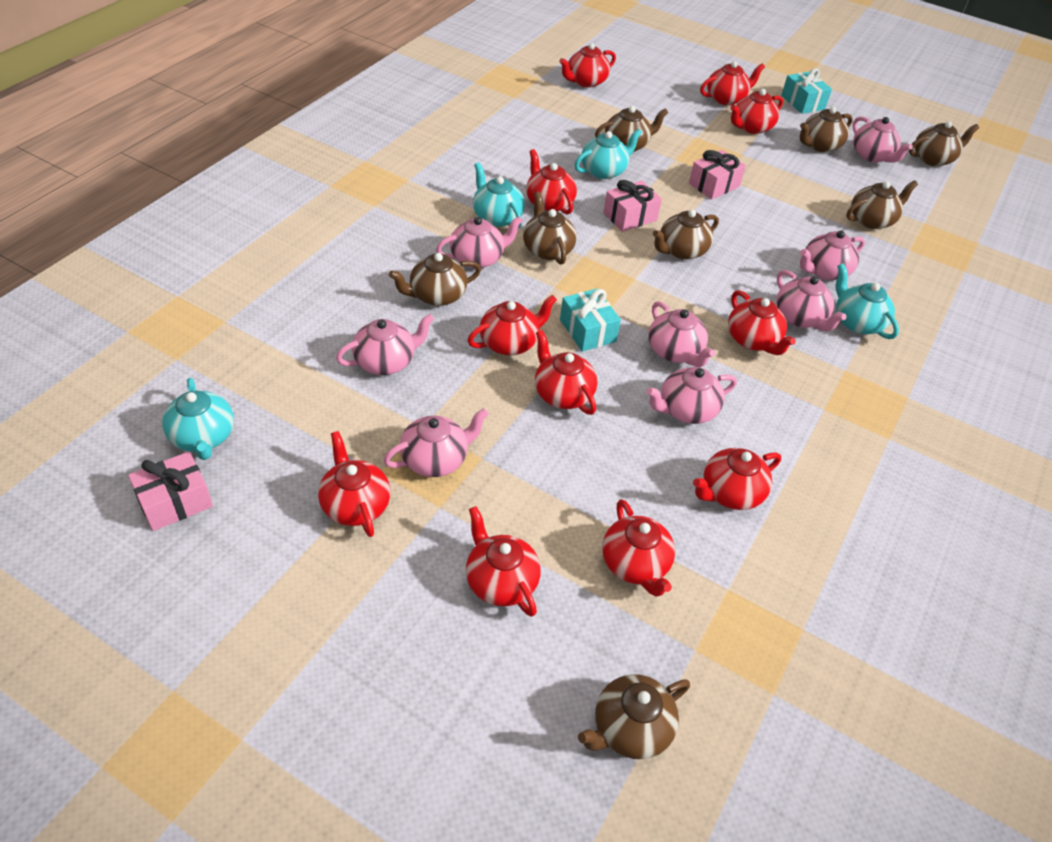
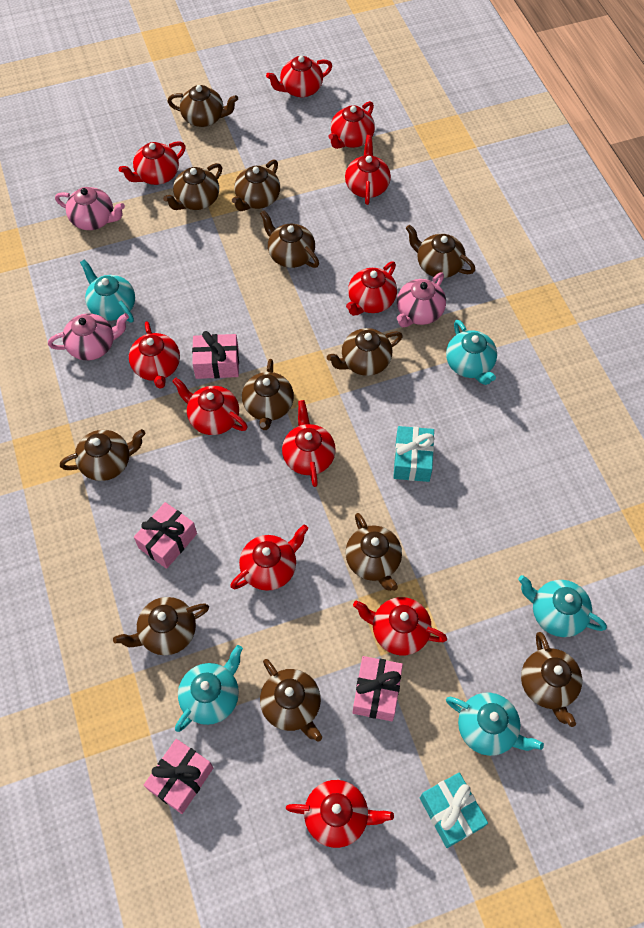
brown teapot: [389,253,481,306] [523,192,577,265] [578,674,690,759] [595,106,668,152] [653,209,719,260] [800,107,853,152] [846,180,918,229] [909,121,979,167] = 8 -> [60,429,146,481] [113,597,209,655] [163,163,222,210] [167,85,238,127] [232,159,280,211] [242,359,294,430] [260,210,319,268] [260,659,322,742] [327,328,403,376] [345,513,402,591] [406,225,475,278] [521,632,582,727] = 12
pink gift: [128,452,213,531] [603,180,662,232] [689,150,746,200] = 3 -> [134,502,197,569] [144,739,213,814] [192,331,239,379] [353,656,403,721] = 4
pink teapot: [336,314,434,375] [384,408,489,477] [436,216,523,269] [646,367,737,424] [648,301,715,367] [776,270,847,331] [800,230,865,280] [852,116,913,163] = 8 -> [48,313,129,360] [55,187,125,230] [397,272,446,327] = 3
turquoise teapot: [162,378,234,460] [473,163,525,228] [575,129,642,179] [836,264,899,339] = 4 -> [80,259,135,322] [175,645,243,732] [446,320,497,385] [446,693,544,756] [518,575,607,637] = 5

